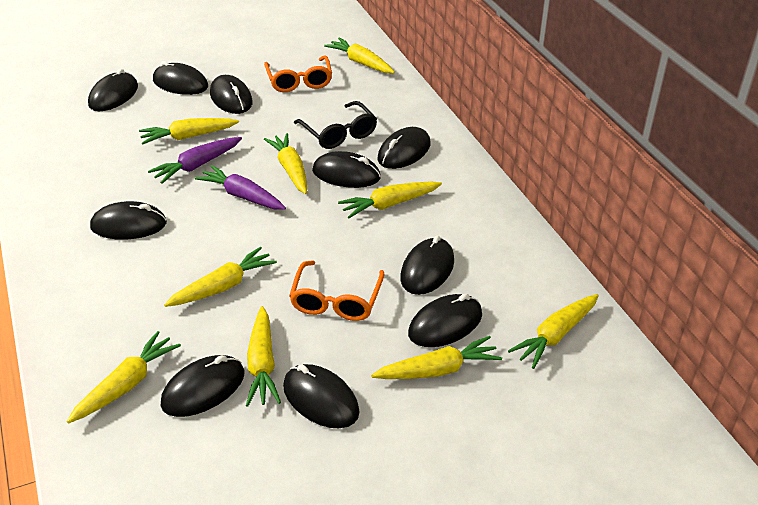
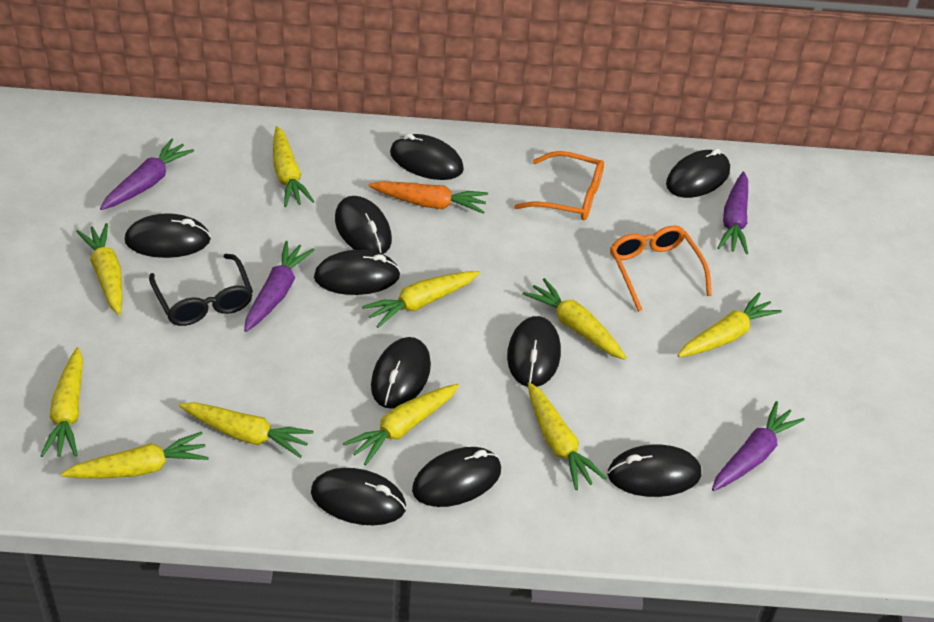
orange carrot: none = 0 -> [368,181,488,214] = 1
purple carrot: [148,137,242,184] [195,165,286,210] = 2 -> [100,139,194,210] [244,241,314,332] [712,401,805,491] [717,172,748,254] = 4
yellow carrot: [67,331,181,424] [139,118,239,144] [164,247,277,307] [246,306,281,407] [264,133,307,194] [324,38,395,73] [338,181,442,218] [371,336,502,379] [508,294,599,369] = 9 -> [40,347,83,457] [61,432,209,478] [76,223,122,315] [179,402,314,458] [273,126,315,207] [343,384,459,465] [362,271,480,328] [523,278,627,360] [528,382,607,490] [678,292,782,357] = 10

